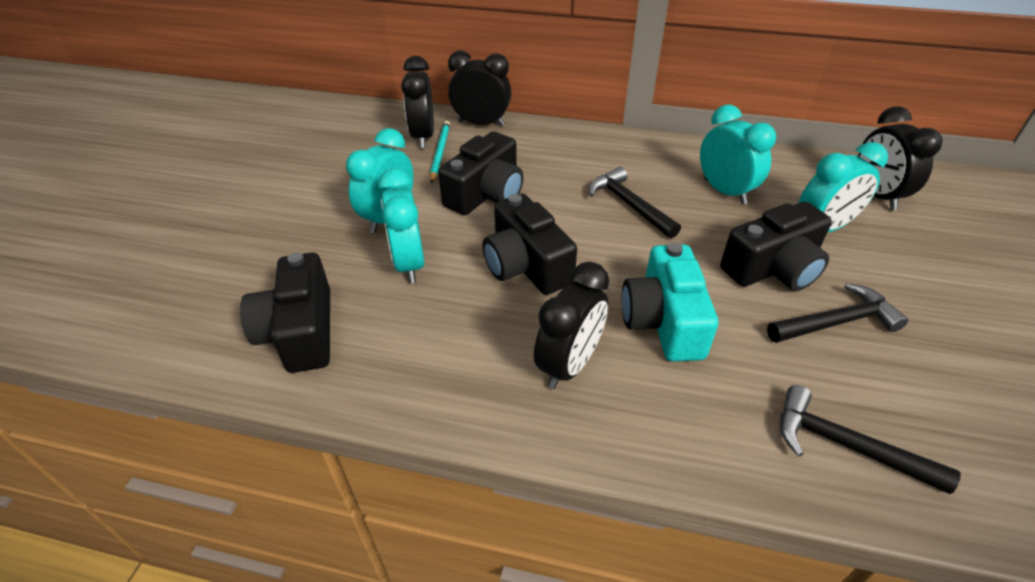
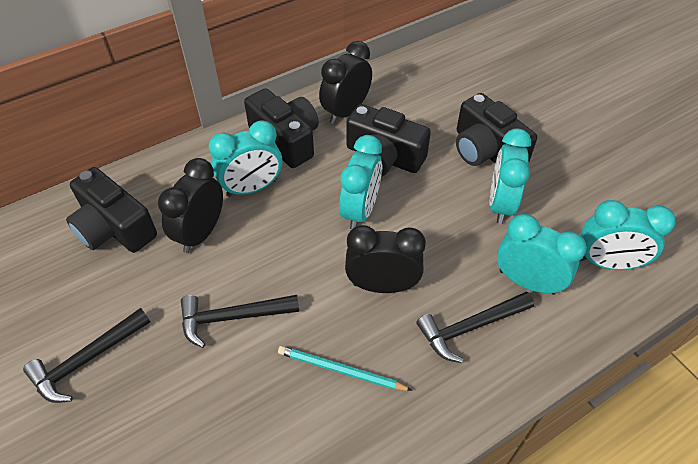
black clock: [401,56,434,148] [448,50,511,127] [534,261,609,389] [858,106,943,210] = 4 -> [158,158,223,253] [319,41,372,124] [345,225,426,293] = 3
turquoise camera: [622,243,718,361] = 1 -> none = 0
turquoise clock: [346,128,413,233] [378,168,424,283] [700,104,776,204] [799,142,888,232] = 4 -> [209,120,282,197] [339,135,382,230] [490,128,531,224] [497,214,587,295] [580,200,675,270] = 5

